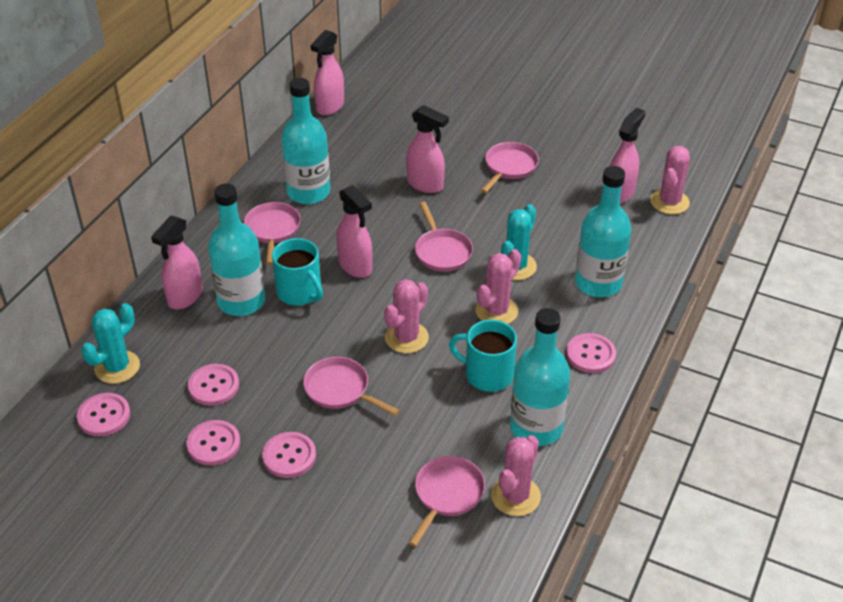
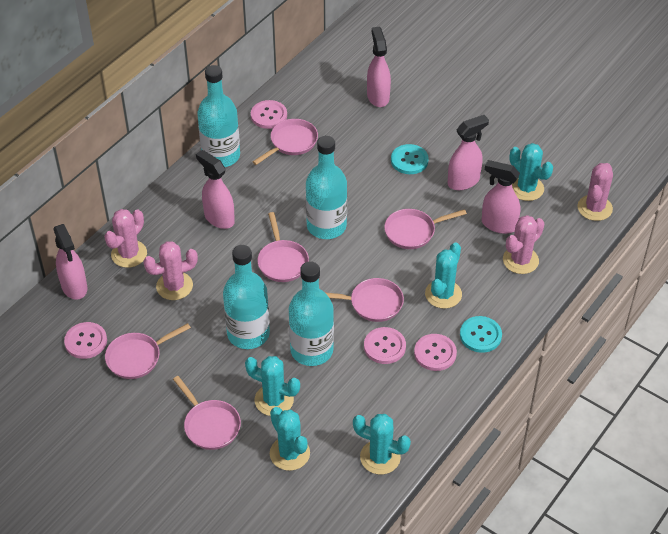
pink button: [77,393,130,437] [186,420,240,465] [188,364,239,406] [262,432,316,478] [566,333,616,373] = 5 -> [64,322,107,359] [251,100,287,129] [364,327,406,364] [414,334,457,371] = 4
pink pan: [244,202,301,265] [303,357,400,416] [409,456,485,547] [415,202,473,272] [481,142,539,193] = 5 -> [105,323,191,379] [173,376,241,450] [253,119,318,165] [257,212,309,282] [326,278,404,322] [384,209,467,249] = 6
turquoise button: none = 0 -> [391,144,429,174] [460,316,502,353] = 2
turquoise cactus: [81,303,140,384] [501,204,537,280] = 2 -> [245,356,300,416] [270,407,310,471] [353,414,411,475] [425,242,462,309] [509,143,553,201] = 5
turquoise mug: [272,238,323,306] [449,320,517,392] = 2 -> none = 0

